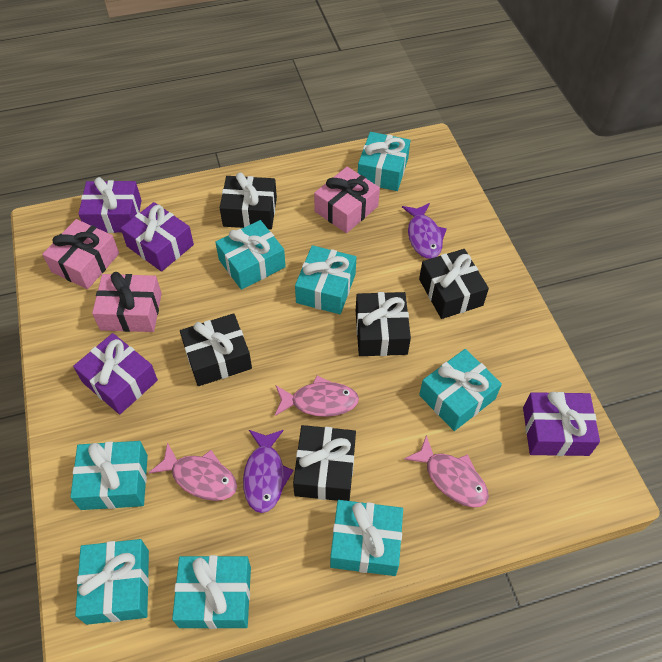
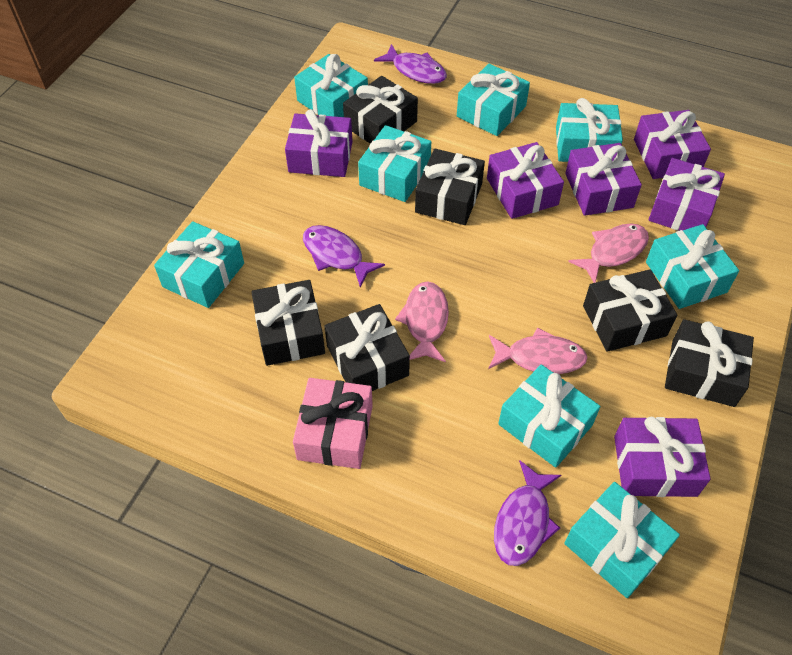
black gift: [180,313,252,386] [220,173,277,229] [293,425,356,501] [356,292,411,356] [419,249,489,319] = 5 -> [251,280,325,366] [325,304,410,391] [343,76,418,143] [415,149,485,225] [583,269,677,352] [665,319,754,407] = 6
pink gift: [42,219,119,289] [92,272,162,332] [314,167,380,233] = 3 -> [293,378,373,469] = 1
purple fish: [243,430,294,513] [402,203,447,259] = 2 -> [303,225,385,288] [374,44,447,84] [494,461,561,566] = 3
purple gift: [73,333,158,414] [78,177,141,233] [120,202,194,272] [523,392,600,456] = 4 -> [285,109,353,177] [487,142,564,219] [565,143,642,216] [614,417,711,497] [634,110,711,179] [648,158,725,231] = 6

